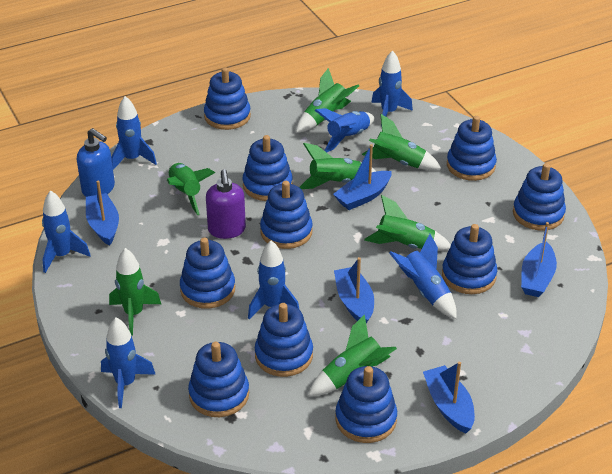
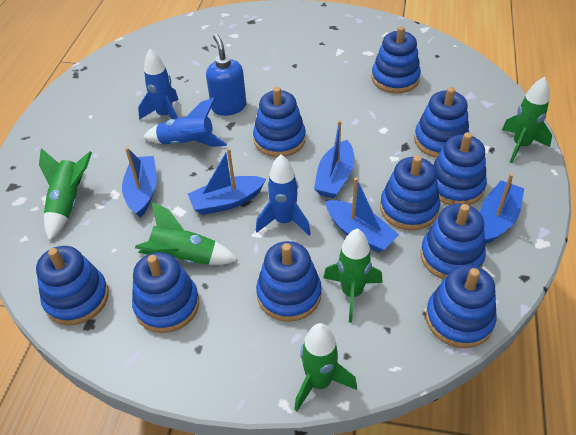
blue rocket: [42,190,91,273] [101,318,156,408] [111,96,157,170] [248,241,299,320] [315,108,374,153] [371,50,413,126] [389,234,457,319] = 7 -> [138,49,178,120] [143,97,227,147] [256,154,311,235] = 3
green rocket: [109,248,161,336] [167,163,215,215] [296,68,359,133] [299,143,376,189] [308,314,397,396] [362,114,442,170] [364,195,451,251] = 7 -> [39,148,92,241] [135,202,238,265] [294,323,357,411] [323,228,383,323] [502,77,552,163] = 5
purple soap dispenser: [206,169,246,239] = 1 -> none = 0

